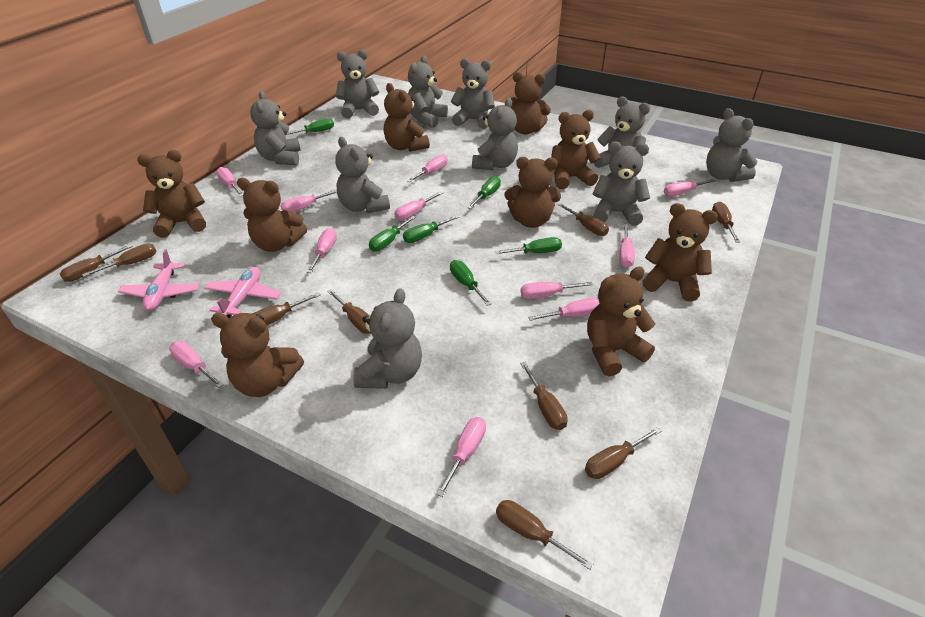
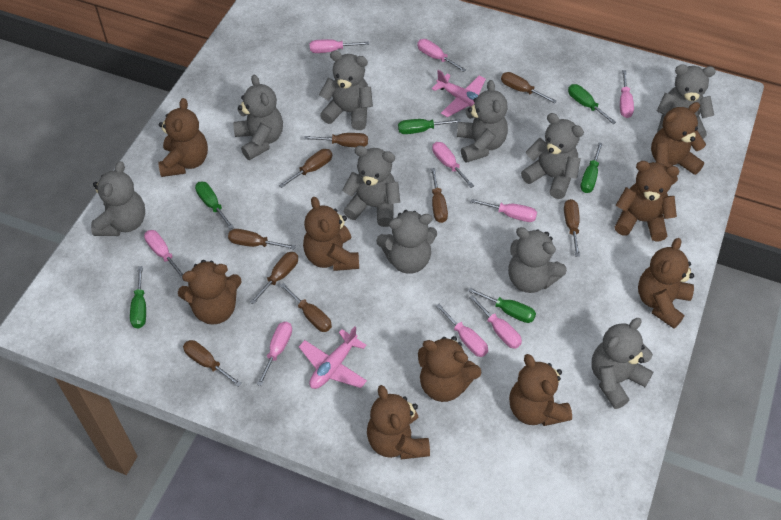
pink screwdriver: [169,341,224,388] [216,167,243,197] [280,190,337,212] [307,228,337,273] [394,191,444,220] [407,155,448,182] [437,417,486,497] [521,282,593,299] [528,298,600,321] [619,224,635,268] [664,179,716,196] = 11 -> [144,230,184,279] [257,322,292,386] [310,39,369,53] [417,39,466,72] [432,142,474,188] [436,304,488,357] [469,295,522,349] [471,199,537,222] [620,70,634,118] = 9

